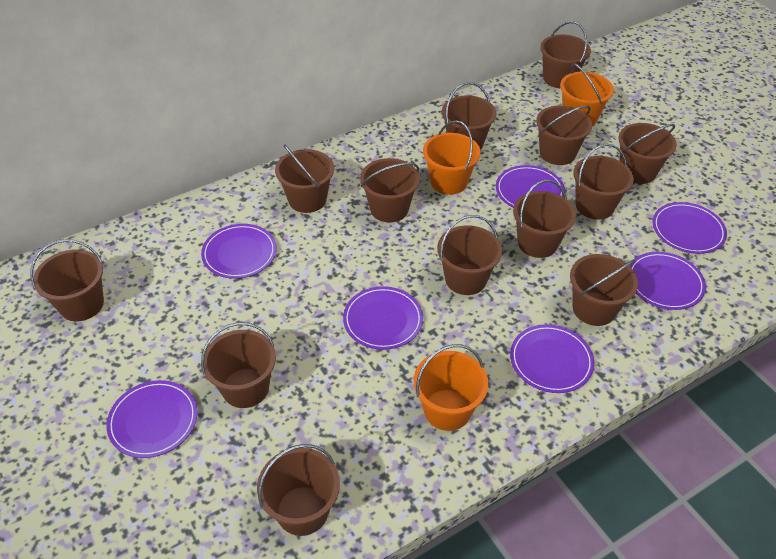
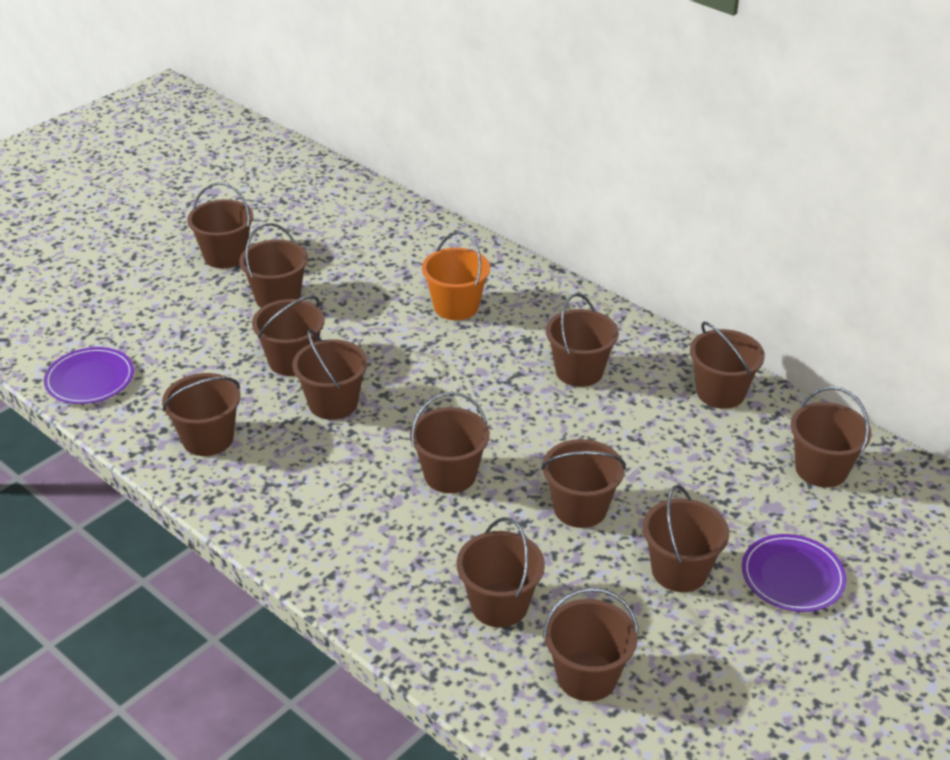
orange bucket: [414,344,488,431] [423,120,481,195] [560,63,614,126] = 3 -> [422,231,490,320] = 1
purple plate: [106,380,197,458] [201,224,277,279] [343,286,423,350] [496,165,565,208] [510,324,594,393] [629,252,706,310] [653,202,727,254] = 7 -> [44,347,134,404] [742,534,847,612] = 2

